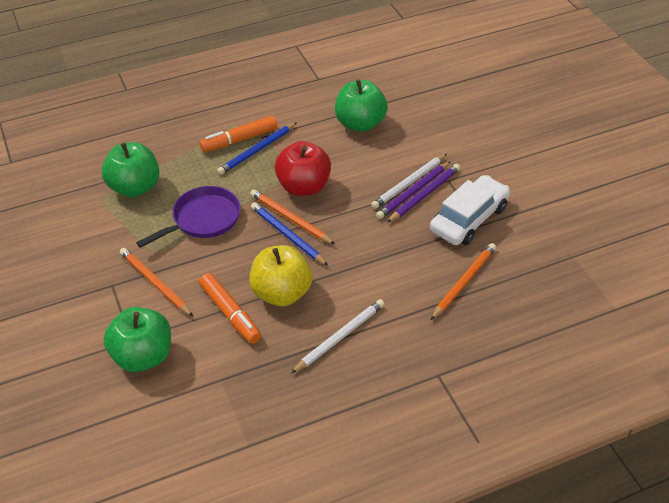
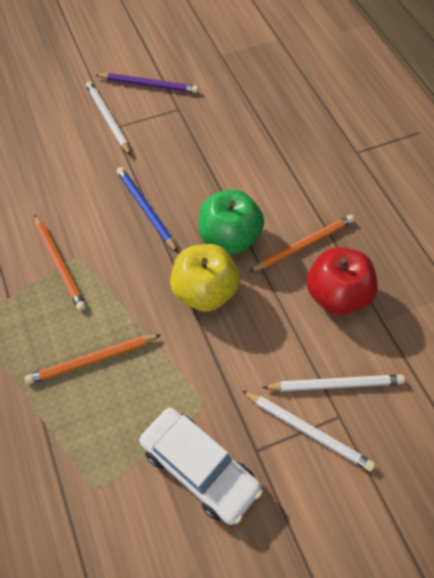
blue pencil: [217,122,297,175] [251,202,328,266] = 2 -> [117,167,178,253] = 1
green apple: [102,142,160,197] [104,307,171,372] [335,80,388,132] = 3 -> [199,189,264,254] = 1
orange marker: [199,273,261,344] [200,116,278,152] = 2 -> none = 0
purple pan: [136,186,241,248] = 1 -> none = 0
purple pencil: [376,161,451,219] [387,164,460,223] = 2 -> [95,73,199,93] = 1
white pencil: [291,299,384,373] [371,154,447,209] = 2 -> [86,81,131,155] [242,390,375,472] [262,374,405,391] = 3

